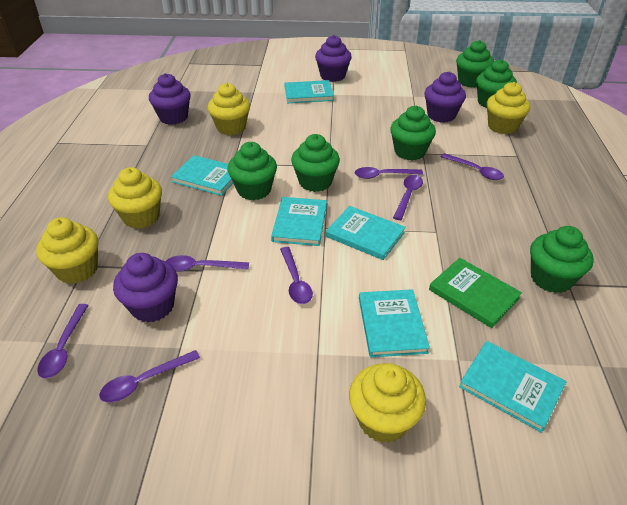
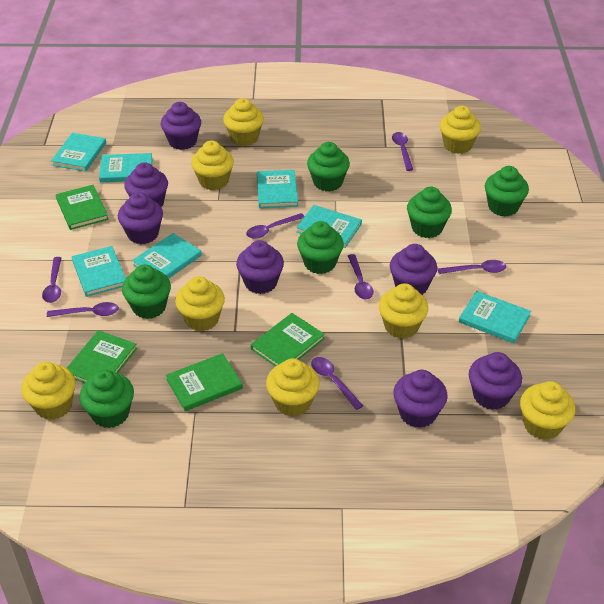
green book: [429,258,522,328] = 1 -> [56,185,109,230] [67,330,137,383] [166,353,243,411] [251,313,325,367] = 4
purple cupcake: [113,253,178,322] [149,73,191,125] [315,35,352,82] [424,71,466,123] = 4 -> [118,192,163,244] [124,162,168,208] [161,102,201,150] [236,240,284,294] [390,244,438,295] [393,370,447,428] [469,352,522,410] = 7
turquoise book: [171,155,233,196] [271,197,327,246] [284,80,334,103] [326,206,406,260] [359,289,430,357] [459,341,566,433] = 6 -> [51,133,106,172] [72,246,126,297] [99,153,153,182] [132,233,202,279] [257,170,298,208] [296,205,362,248] [459,291,531,343] = 7
yellow cupcake: [36,217,98,284] [108,167,162,229] [208,83,250,135] [349,363,426,443] [487,82,530,134] = 5 -> [21,362,76,420] [175,276,225,331] [191,141,234,190] [223,98,264,146] [266,359,320,417] [379,283,428,339] [440,106,481,154] [520,381,575,440] = 8

